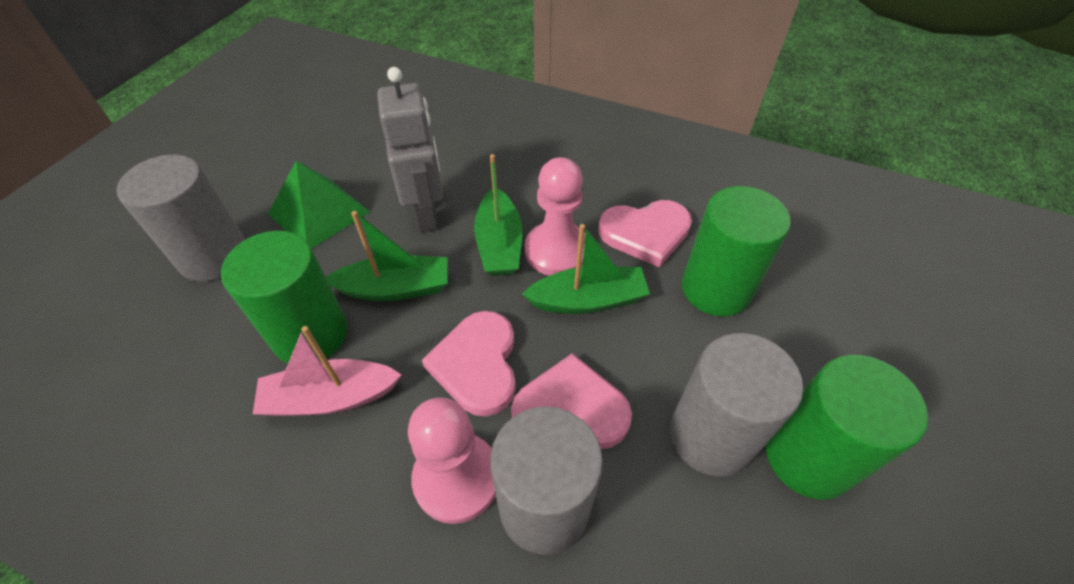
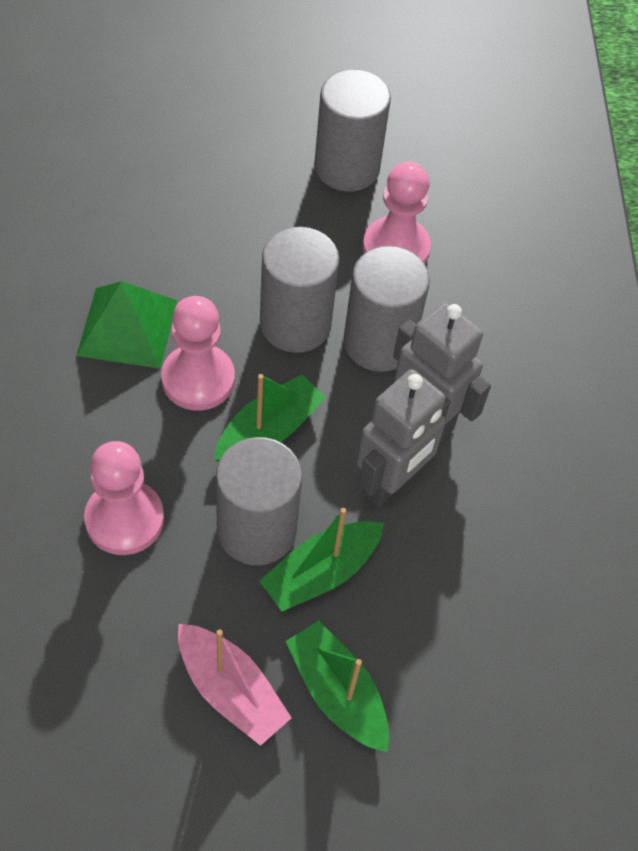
green cylinder: [221,231,347,363] [682,186,791,316] [766,355,928,500] = 3 -> none = 0
grey cylinder: [117,155,246,281] [490,406,603,555] [670,333,803,477] = 3 -> [216,437,302,565] [260,227,340,353] [314,69,391,192] [343,246,430,372] = 4
grey robot: [377,67,443,232] = 1 -> [356,369,451,507] [393,302,491,441] = 2
pink heart: [422,311,516,417] [511,353,632,449] [598,200,692,268] = 3 -> none = 0
pink pawn: [408,397,496,524] [525,157,586,276] = 2 -> [84,441,164,555] [161,296,235,411] [363,161,431,264] = 3

